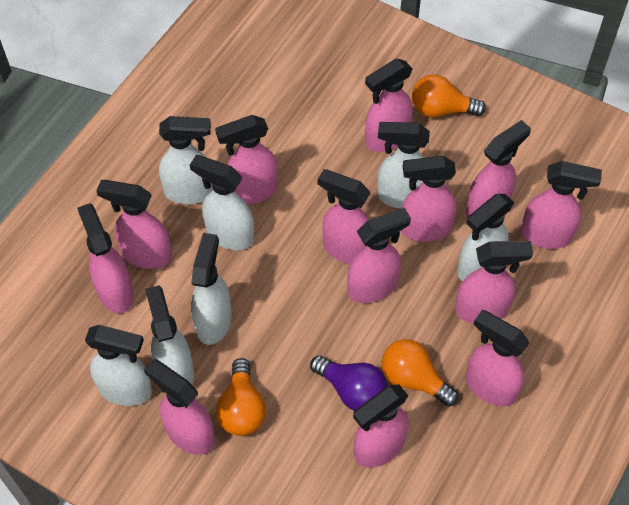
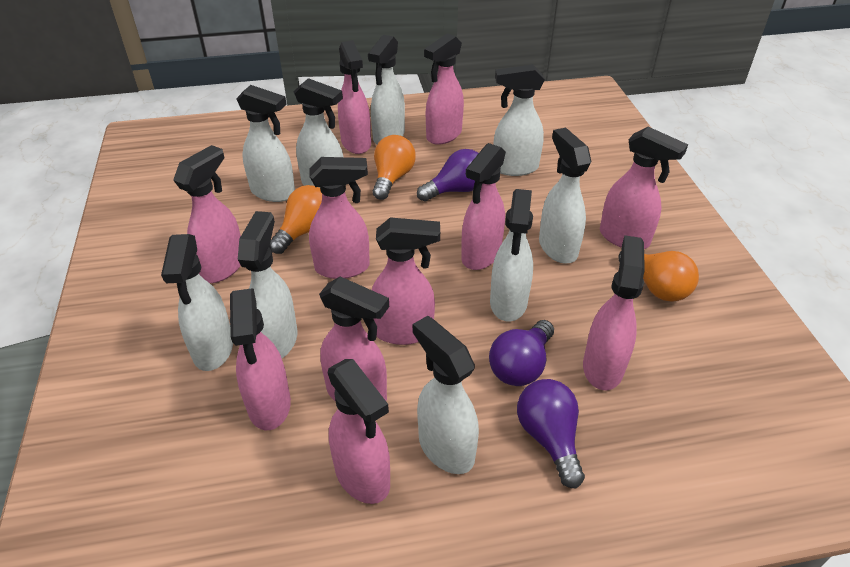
pink spray bottle: [77,203,134,313] [96,180,172,269] [144,359,215,455] [215,115,278,204] [318,169,370,264] [347,208,411,303] [353,384,409,468] [365,59,413,152] [401,156,456,242] [455,241,533,324] [466,120,531,217] [466,310,529,406] [521,161,602,249] = 13 -> [173,145,241,283] [230,289,291,430] [309,157,370,279] [319,276,389,402] [328,359,390,504] [338,40,371,154] [372,217,440,345] [424,33,464,145] [461,143,506,270] [583,235,645,390] [600,127,688,249] = 11
purple light bulb: [310,355,387,411] = 1 -> [417,149,479,202] [489,320,554,386] [517,379,585,488] = 3
white spray bottle: [85,325,152,406] [145,285,194,385] [159,116,213,204] [190,155,254,250] [191,233,232,345] [377,122,430,209] [457,194,514,281] = 7 -> [161,234,233,371] [236,85,295,202] [238,211,298,358] [294,78,343,188] [368,35,405,144] [413,316,479,474] [490,189,533,321] [493,64,545,176] [539,128,592,264] = 9

